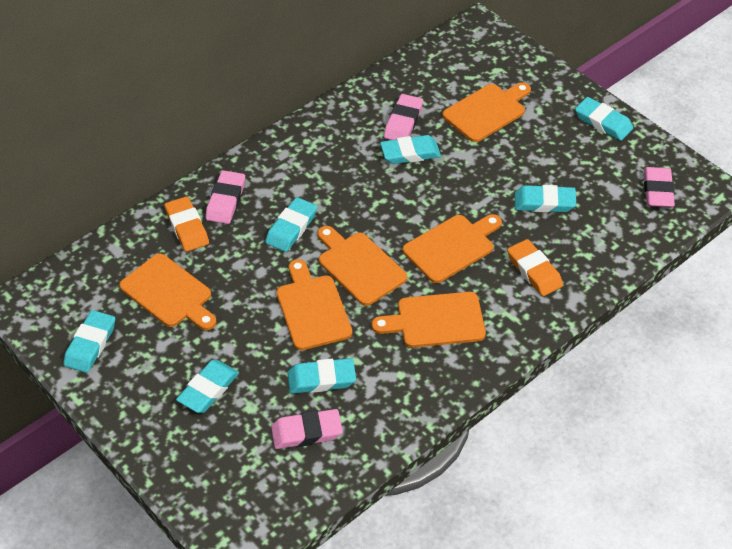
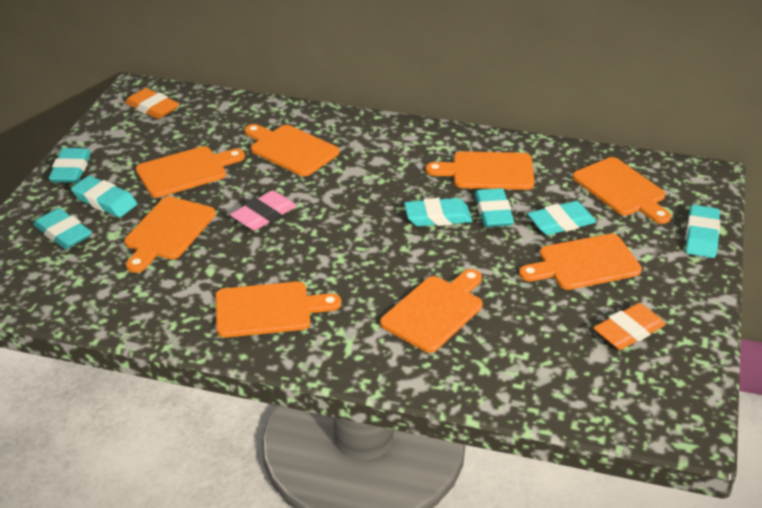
orange cutting board: [119,254,217,330] [276,259,352,350] [317,226,407,306] [372,292,486,348] [403,214,502,283] [442,82,531,142] = 6 -> [124,196,216,273] [136,146,245,198] [215,282,341,337] [244,124,339,176] [380,269,482,353] [426,151,534,190] [519,234,642,290] [573,157,671,224] = 8
pink eraser: [206,170,245,224] [271,409,343,449] [384,94,423,140] [644,167,675,207] = 4 -> [230,190,297,230] = 1

